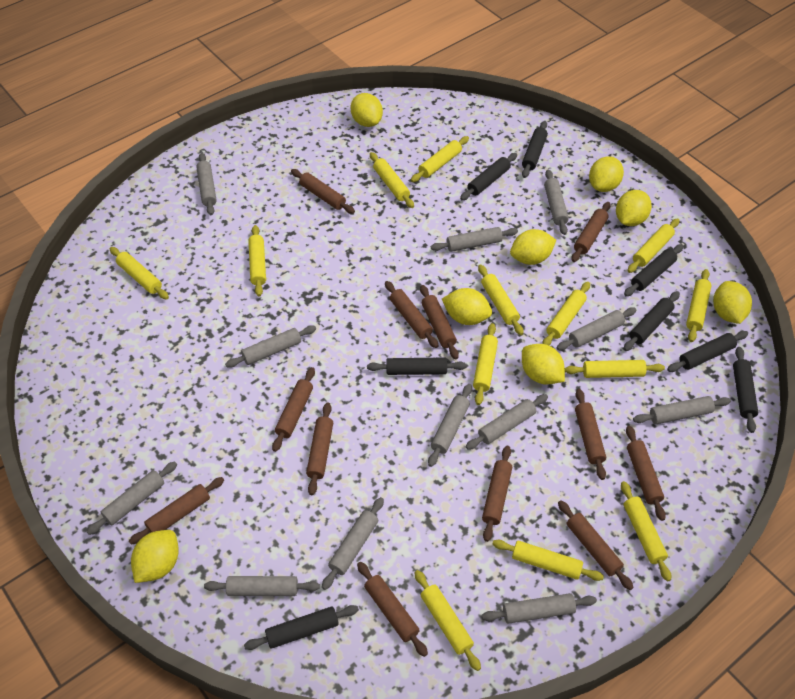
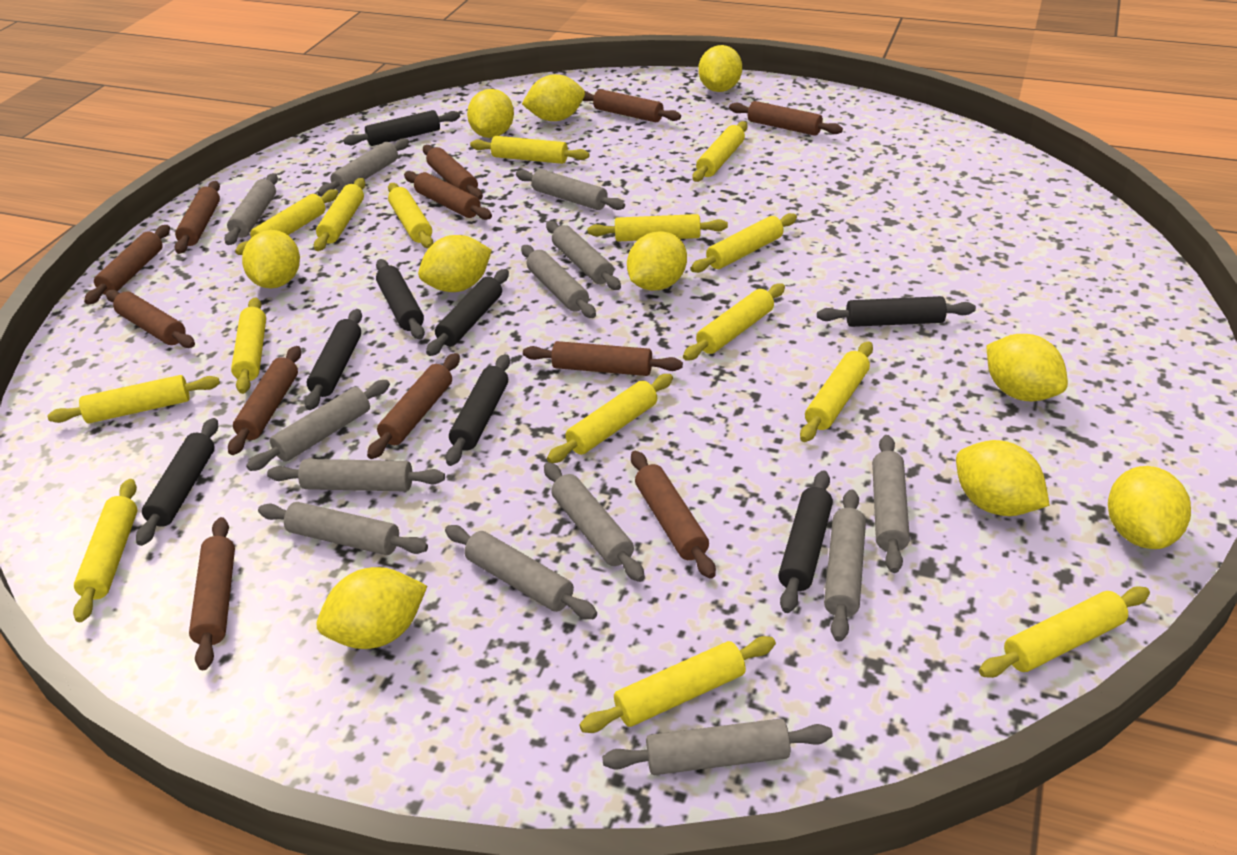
grey rolling pin: [86,462,177,535] [196,153,217,215] [204,576,320,596] [225,325,316,368] [322,497,384,590] [428,384,472,467] [431,227,518,252] [466,394,548,450] [482,593,597,624] [544,170,569,235] [557,307,637,350] [633,396,731,424] = 12 -> [224,173,278,245] [246,380,390,471] [258,502,428,555] [267,459,445,491] [318,139,409,196] [445,525,597,619] [516,169,625,210] [521,245,596,318] [544,462,645,582] [546,221,621,290] [602,719,833,775] [824,489,866,642] [872,435,910,573] = 13
yellow lemon: [131,530,179,583] [351,93,383,127] [442,288,492,325] [510,229,556,265] [522,344,565,385] [589,156,624,192] [616,190,652,226] [713,281,752,324] = 8 -> [242,230,300,288] [317,567,427,649] [418,235,492,292] [467,89,514,138] [522,74,585,121] [627,231,687,291] [698,45,742,92] [956,440,1050,516] [987,334,1068,401] [1108,466,1191,549] = 10
yellow rolling pin: [110,247,169,299] [248,225,266,296] [370,152,414,208] [411,136,469,182] [414,570,481,671] [473,323,498,405] [478,265,524,335] [492,540,604,581] [542,282,590,346] [565,360,665,378] [621,481,671,582] [628,218,679,273] [686,269,712,342] = 13 -> [48,375,220,423] [73,479,137,622] [231,297,266,394] [235,189,338,255] [314,178,365,251] [388,183,433,248] [470,136,590,164] [547,374,673,463] [579,636,776,733] [588,214,728,241] [683,283,785,361] [691,213,797,273] [692,121,748,182] [800,341,873,442] [979,586,1150,678] = 15

